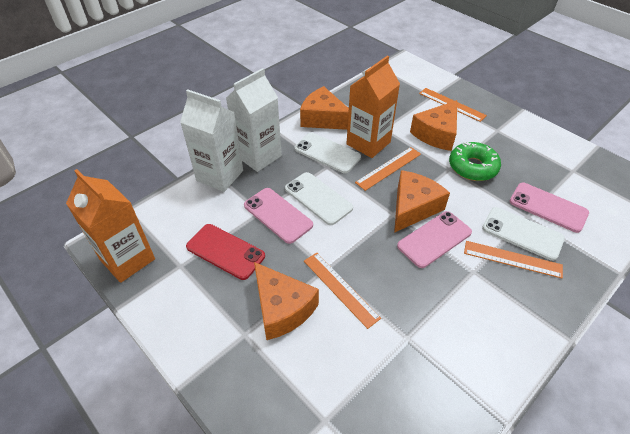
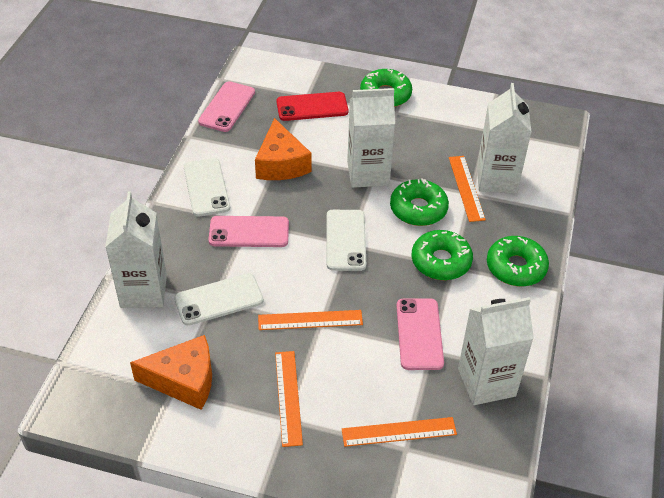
green donut: [449,142,501,181] = 1 -> [360,69,412,107] [390,178,449,226] [412,230,473,280] [487,236,549,287] = 4
orange carton: [66,169,155,283] [346,56,400,158] = 2 -> none = 0
orange cheese: [254,262,319,340] [300,86,349,130] [394,170,450,233] [410,100,457,151] = 4 -> [130,335,212,410] [255,118,312,180] = 2
white carton: [180,89,243,192] [226,68,282,172] = 2 -> [105,192,167,308] [347,88,395,188] [458,297,534,405] [477,83,532,193] = 4

